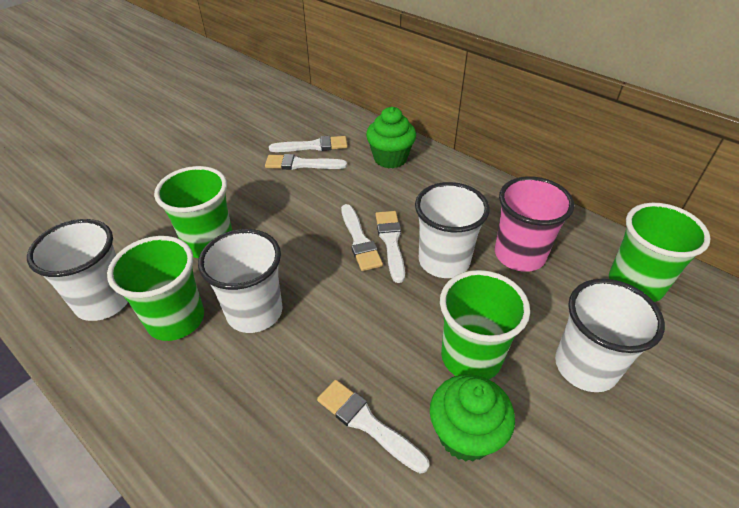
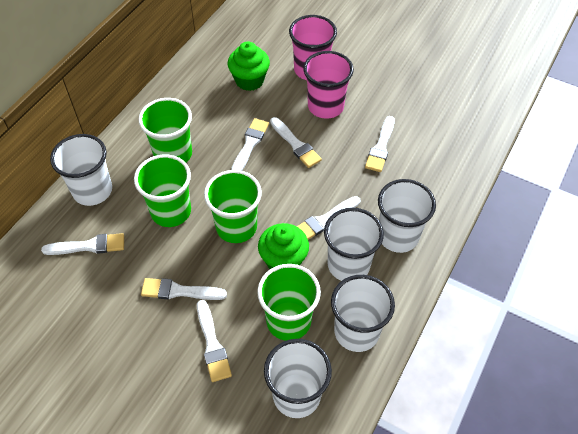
pink cup: [495,176,574,272] = 1 -> [289,15,337,80] [303,51,354,119] = 2
white brush: [265,154,347,170] [269,136,347,152] [317,380,429,474] [341,204,383,271] [375,211,405,283] = 5 -> [41,233,124,255] [141,278,227,300] [197,300,232,382] [231,118,269,171] [270,117,322,168] [296,196,360,240] [365,116,395,172] = 7
white cup: [27,219,128,321] [198,229,283,333] [415,182,490,278] [555,279,665,392] = 4 -> [50,134,112,206] [264,339,332,418] [324,208,384,281] [331,275,395,352] [378,179,436,253] = 5

